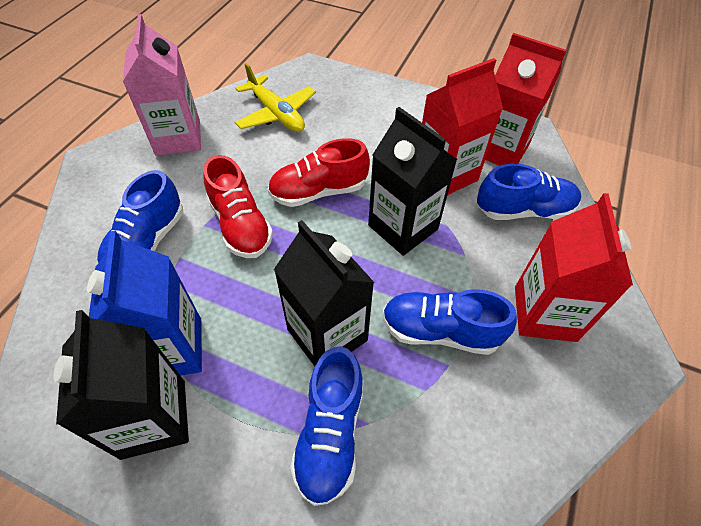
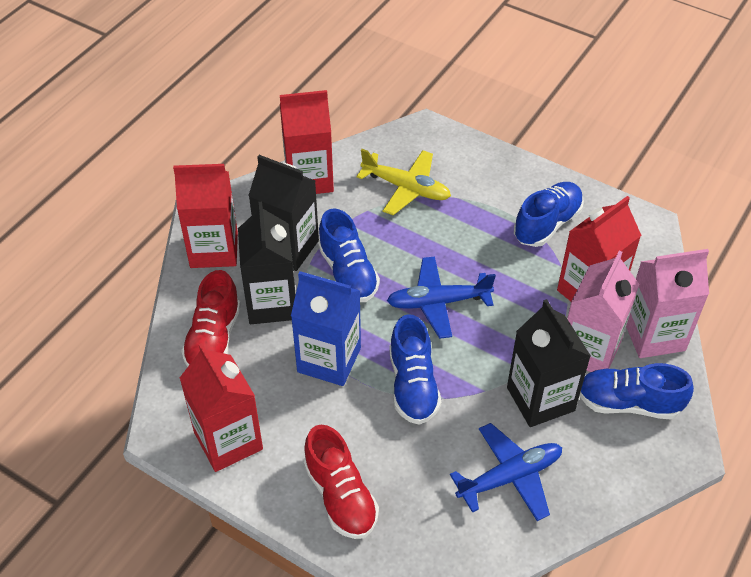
blue plane: none = 0 -> [387,256,496,339] [450,423,562,521] = 2
pink carton: [123,14,201,156] = 1 -> [567,251,639,372] [626,249,709,358] = 2
red carton: [422,58,503,195] [485,33,567,166] [515,193,633,342] = 3 -> [173,164,238,268] [180,343,263,472] [280,90,334,194] [557,196,641,301] = 4

